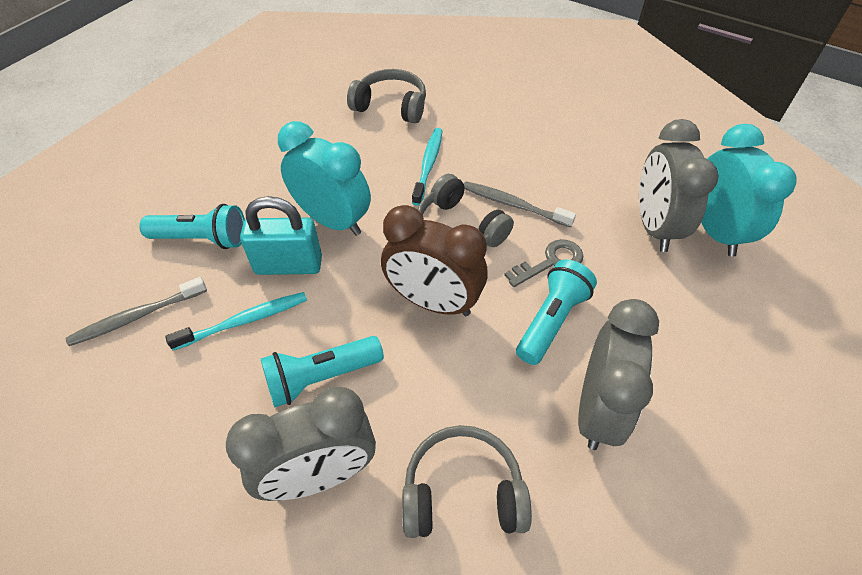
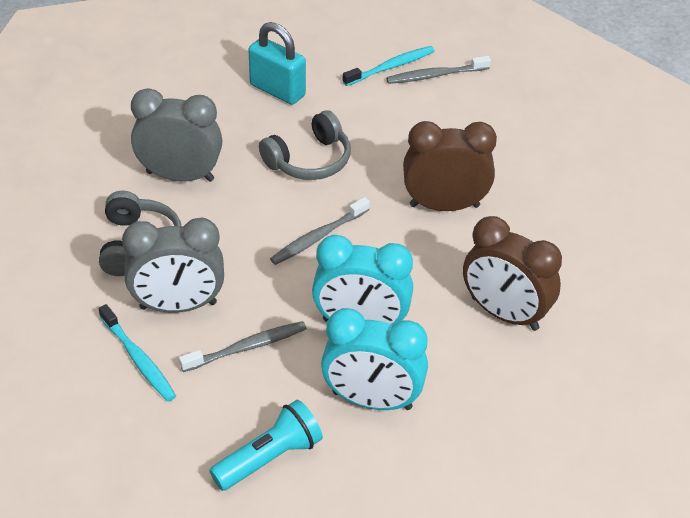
brown clock: [381,205,488,316] = 1 -> [403,121,497,211] [463,216,562,331] = 2
grey clock: [226,387,376,501] [578,299,659,450] [639,119,719,252] = 3 -> [122,217,224,313] [131,88,222,182] = 2
grey headphones: [347,69,426,123] [402,425,532,538] [417,174,514,247] = 3 -> [99,191,182,276] [259,110,351,180] = 2
grey key: [504,239,583,287] = 1 -> none = 0
grey toothbrush: [66,277,207,346] [464,181,576,228] = 2 -> [179,321,307,372] [270,197,370,265] [386,56,491,84] = 3
turquoise flashlight: [139,204,245,249] [261,336,384,408] [516,259,597,365] = 3 -> [209,400,323,491] = 1

